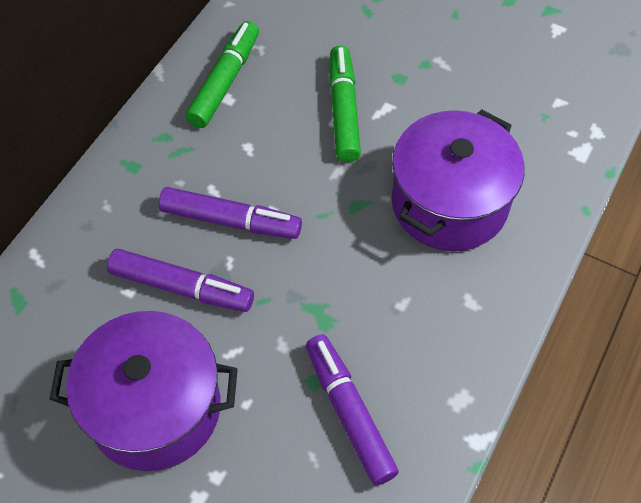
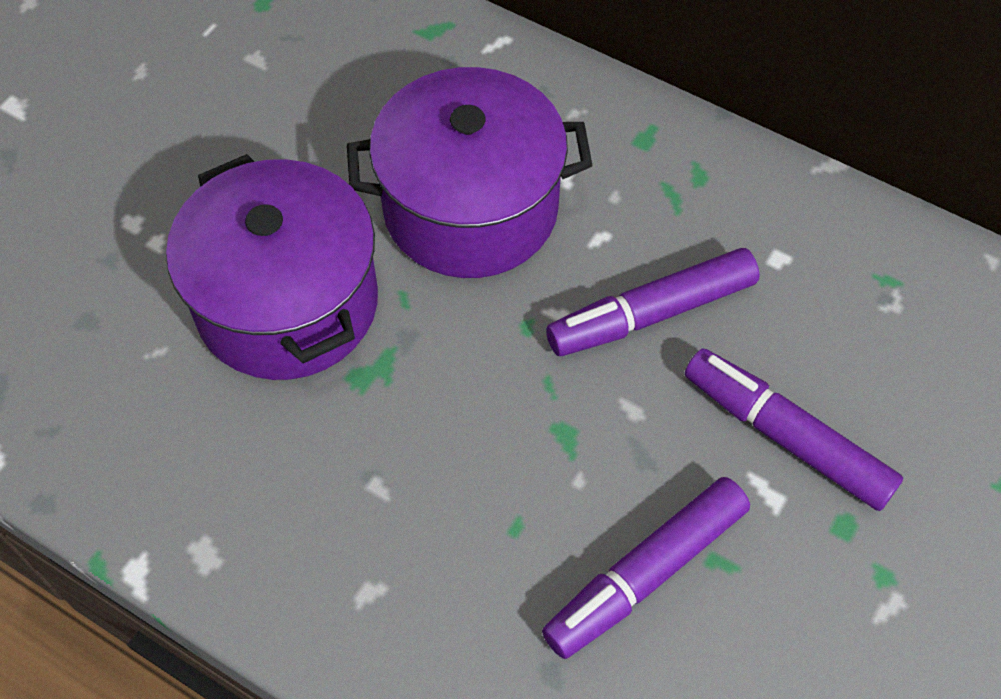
green marker: [186,21,259,128] [329,45,361,162] = 2 -> none = 0

